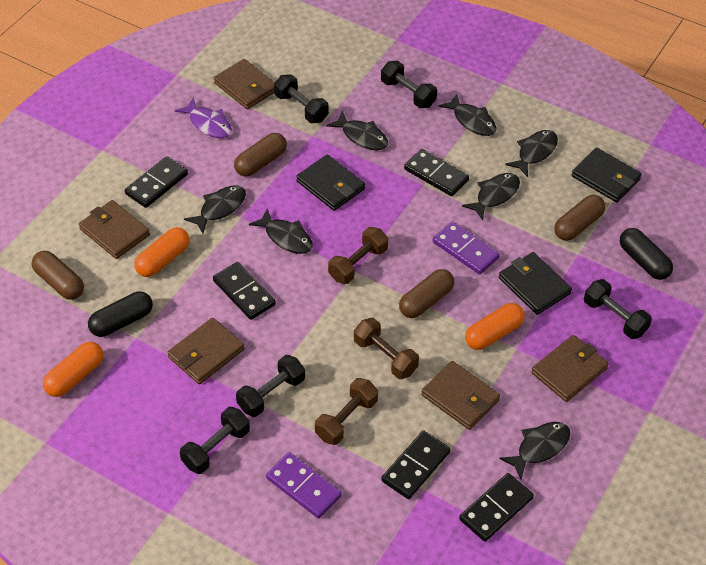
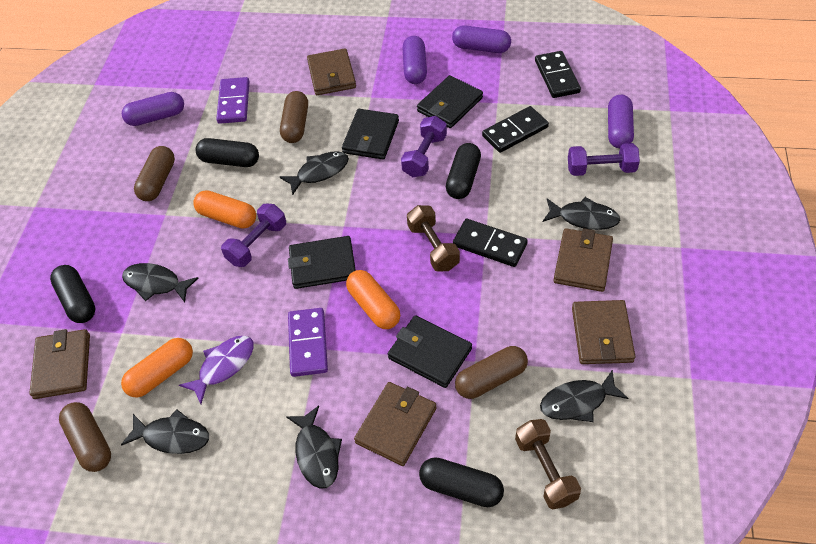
black capsule: [88,292,153,337] [620,228,673,280] = 2 -> [50,265,96,323] [196,138,259,167] [419,457,504,507] [446,143,481,199] = 4
black domino: [125,156,188,208] [213,262,276,320] [381,431,451,499] [404,149,469,196] [459,473,534,542] = 5 -> [453,219,528,267] [482,106,549,153] [535,51,581,98] = 3
black dumbbell: [180,407,250,474] [236,355,305,417] [274,74,329,123] [381,61,437,108] [584,279,652,339] = 5 -> none = 0
black fish: [184,186,246,233] [249,208,313,254] [326,111,388,150] [439,94,496,136] [462,173,520,220] [499,422,570,479] [505,130,558,177] = 7 -> [121,409,209,454] [122,263,199,302] [280,151,349,195] [286,406,342,489] [540,370,628,422] [543,197,620,230] = 6
black wallet: [296,155,365,211] [499,252,572,315] [572,148,642,202] = 3 -> [288,236,356,289] [342,109,399,159] [388,315,472,388] [417,75,483,128] = 4
brown dumbbell: [315,378,378,445] [328,227,388,284] [354,318,419,379] = 3 -> [407,205,460,272] [515,419,581,509] = 2
purple capsule: none = 0 -> [122,92,184,126] [403,36,427,84] [452,25,511,53] [608,95,634,148] = 4
purple dumbbell: none = 0 -> [221,204,286,267] [401,116,447,177] [568,143,640,176] = 3

